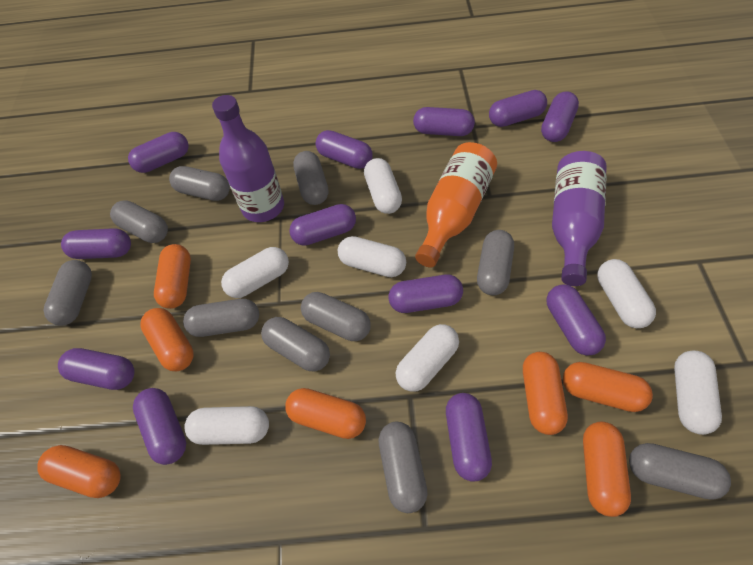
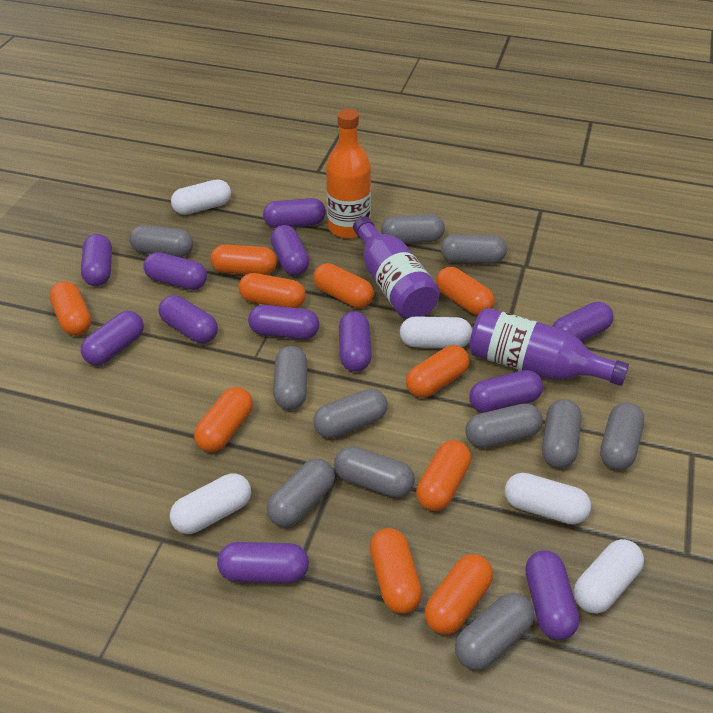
grey capsule: [44,260,92,325] [110,200,168,243] [169,166,230,201] [183,299,259,337] [261,317,330,371] [293,151,328,205] [301,292,371,341] [379,422,428,513] [477,230,514,295] [629,443,731,500] = 10 -> [129,225,194,257] [267,458,335,527] [273,346,307,410] [313,389,388,438] [334,446,415,498] [381,214,445,243] [441,234,507,264] [455,593,535,670] [465,404,543,448] [542,399,581,468] [600,402,644,470] = 11
orange capsule: [37,445,121,498] [140,308,194,371] [154,244,191,309] [285,388,366,439] [523,352,568,435] [563,362,653,412] [583,422,631,517] = 7 -> [49,281,91,336] [194,387,253,452] [211,244,277,275] [238,273,306,308] [313,263,374,308] [370,528,422,614] [406,345,469,398] [416,440,471,511] [424,554,493,635] [436,267,495,315] = 10
white capsule: [184,406,269,445] [221,247,289,298] [338,236,406,277] [364,158,402,214] [396,324,459,392] [597,259,656,328] [674,351,722,435] = 7 -> [170,474,251,534] [171,179,231,215] [400,316,472,348] [505,473,591,524] [574,539,644,614] = 5

